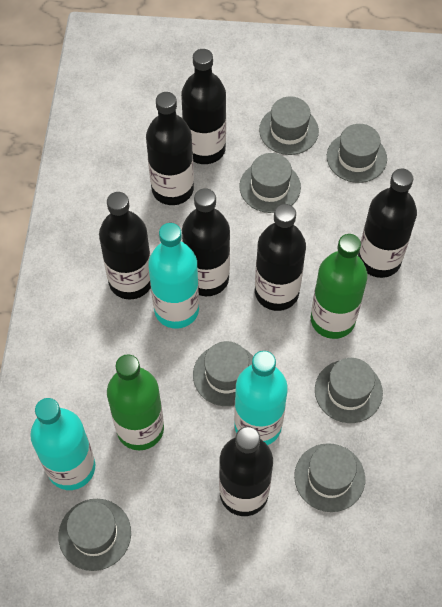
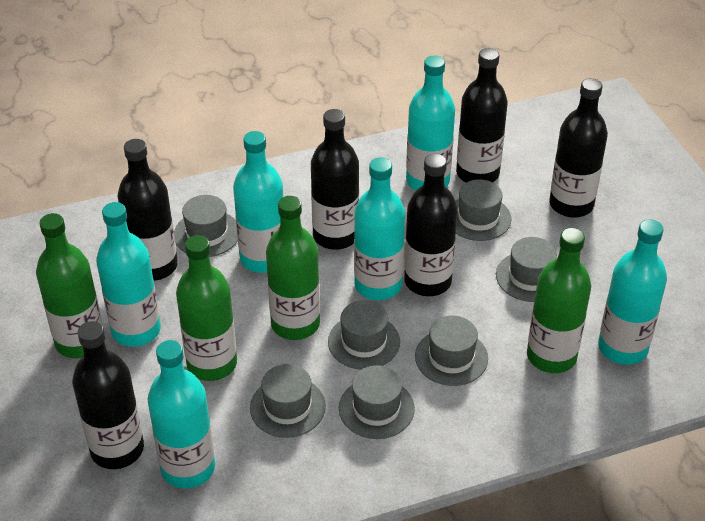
black bottle: [99,192,151,300] [146,92,194,205] [181,49,226,164] [182,188,230,296] [219,427,273,516] [255,204,306,311] [358,168,417,278] = 7 -> [72,321,144,469] [118,139,178,281] [311,109,359,250] [404,154,458,296] [456,48,508,182] [549,78,608,218] = 6
green bottle: [107,354,164,450] [311,234,368,339] = 2 -> [36,213,103,358] [176,235,237,381] [266,196,320,340] [527,228,591,373] = 4
turquoise bottle: [30,398,95,490] [148,223,199,329] [234,351,288,445] = 3 -> [96,202,161,347] [148,340,215,489] [233,131,283,273] [354,157,405,300] [406,56,455,190] [598,219,667,365] = 6

